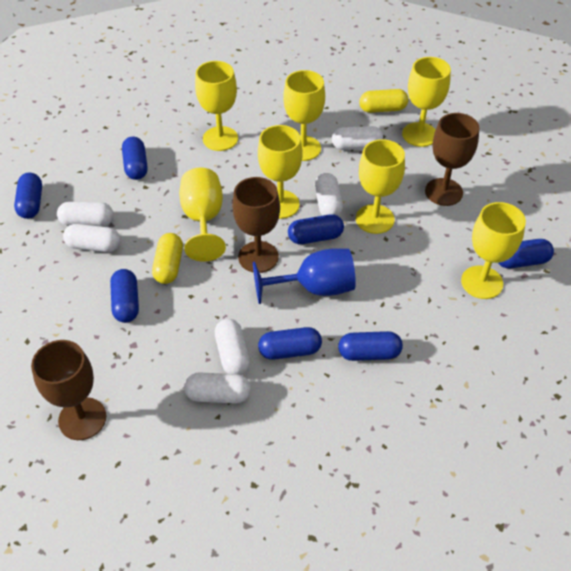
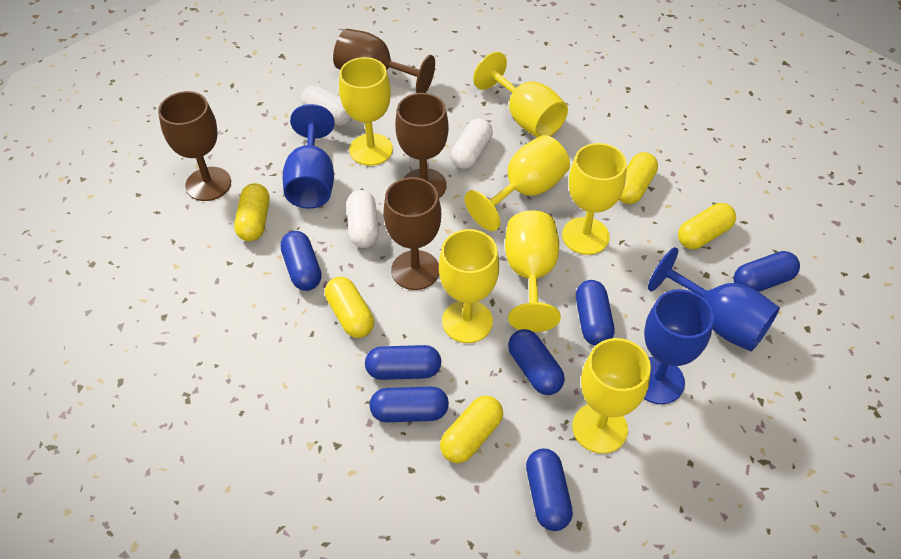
blue goblet: [253,248,356,304] = 1 -> [282,104,335,209] [644,289,714,404] [648,247,780,352] = 3
brown goblet: [31,340,106,440] [232,177,280,273] [425,113,479,206] = 3 -> [158,91,231,201] [333,29,435,93] [383,177,441,290] [395,93,449,198] = 4
white capsule: [57,202,114,227] [63,224,121,252] [184,372,251,404] [215,319,250,375] [315,173,343,216] [332,126,383,150] = 6 -> [301,85,353,126] [347,190,379,248] [451,118,493,169] = 3
yellow capsule: [152,233,183,284] [359,89,409,113] = 2 -> [234,183,270,241] [325,277,374,338] [440,396,503,463] [619,152,658,204] [678,203,736,249] = 5

